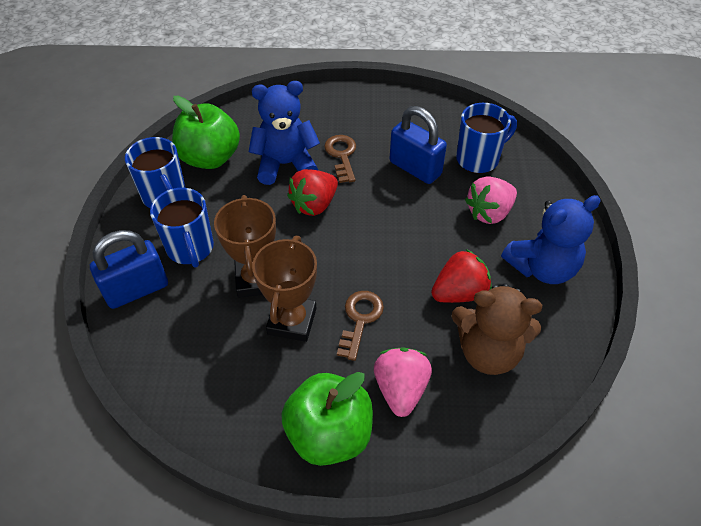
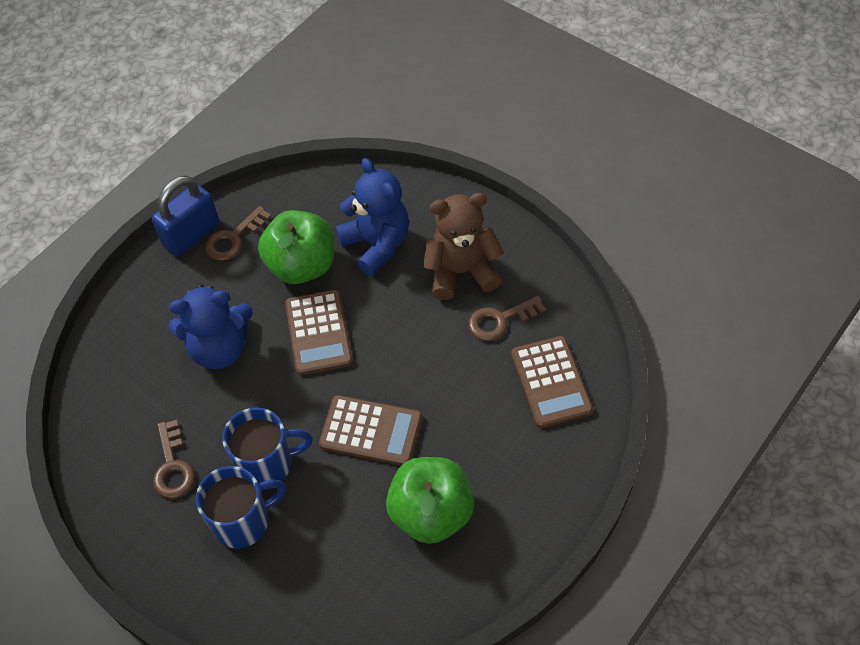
blue mug: [125,137,186,208] [150,188,214,268] [456,103,517,174] = 3 -> [196,466,287,549] [222,407,313,483] = 2
blue padlock: [90,230,168,309] [390,106,447,184] = 2 -> [152,176,219,256] = 1
brown calculator: none = 0 -> [285,290,353,375] [319,395,422,466] [511,336,593,428] = 3
brown key: [324,135,356,183] [337,291,384,361] = 2 -> [153,420,195,498] [205,206,271,261] [468,296,546,341] = 3
brown trophy: [214,195,276,298] [252,236,317,342] = 2 -> none = 0
pink strawberry: [374,347,432,417] [465,176,517,224] = 2 -> none = 0
red strawberry: [287,169,338,216] [431,249,492,303] = 2 -> none = 0

